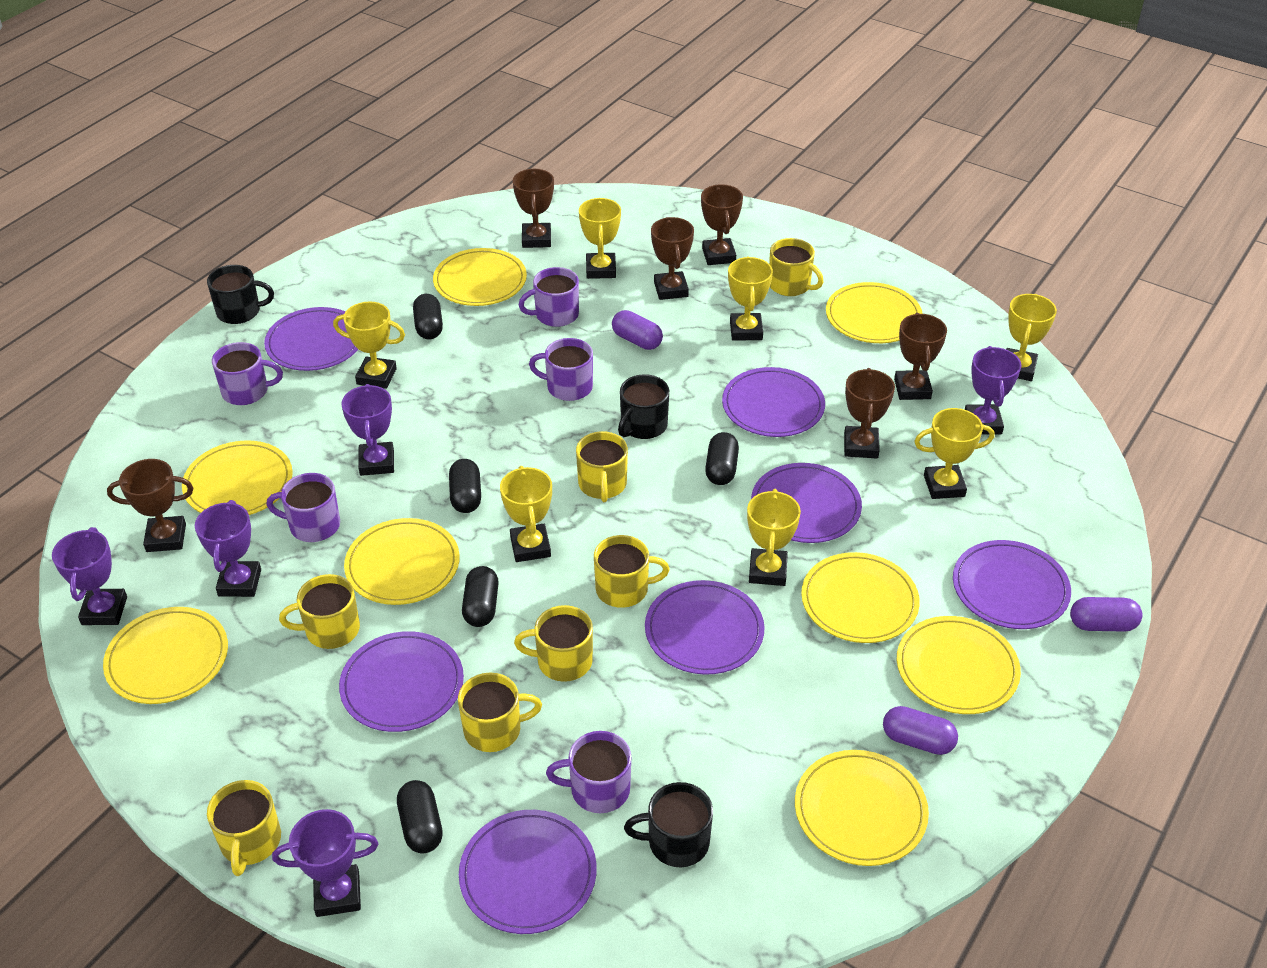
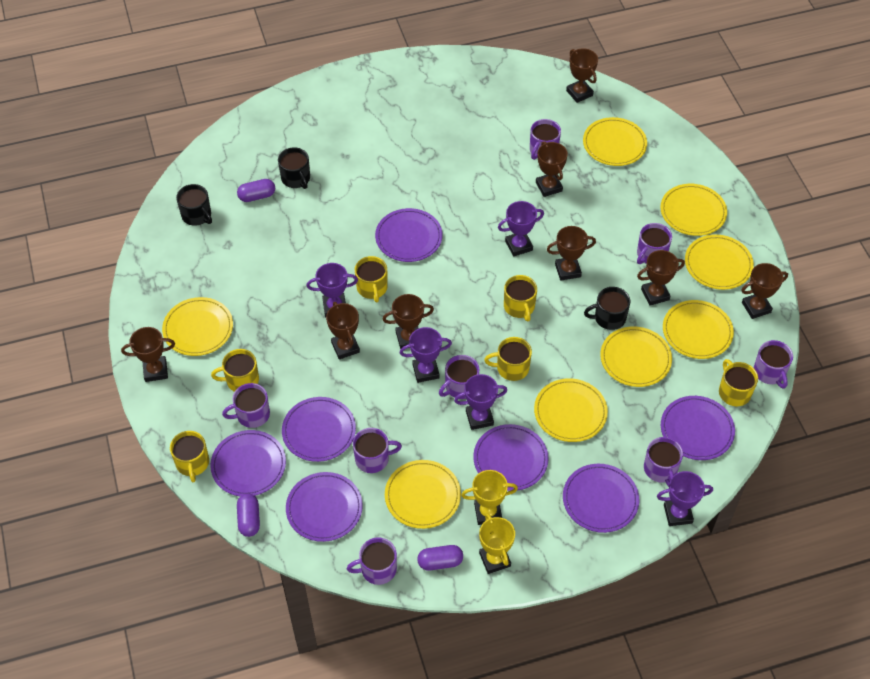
black capsule: [397,780,443,853] [413,294,443,339] [449,459,481,513] [462,566,499,627] [705,432,739,485] = 5 -> none = 0
brown trophy: [107,459,193,552] [513,169,554,248] [651,217,694,300] [701,184,743,265] [844,368,895,458] [894,313,947,400] = 6 -> [121,327,175,382] [326,302,360,360] [382,294,434,349] [536,141,568,197] [547,226,596,281] [566,48,598,103] [637,250,685,306] [741,263,788,319] = 8
purple mug: [212,342,283,405] [266,473,340,542] [519,267,579,327] [529,338,593,401] [546,731,631,813] = 5 -> [222,383,270,428] [347,537,397,585] [353,428,402,473] [439,355,479,399] [530,119,561,160] [637,223,672,264] [644,437,683,487] [754,340,793,389] = 8
yellow mug: [207,780,281,876] [279,574,360,649] [458,673,542,752] [514,605,593,682] [576,431,628,502] [594,535,670,608] [769,238,824,296] = 7 -> [170,431,209,482] [211,349,259,392] [354,256,388,302] [484,337,532,381] [504,275,537,321] [719,359,758,406] = 6
yellow trophy: [333,302,405,389] [500,466,552,562] [579,198,621,279] [728,257,773,341] [747,489,801,586] [914,408,994,499] [1006,294,1057,381] = 7 -> [461,470,518,525] [479,513,515,574] = 2

